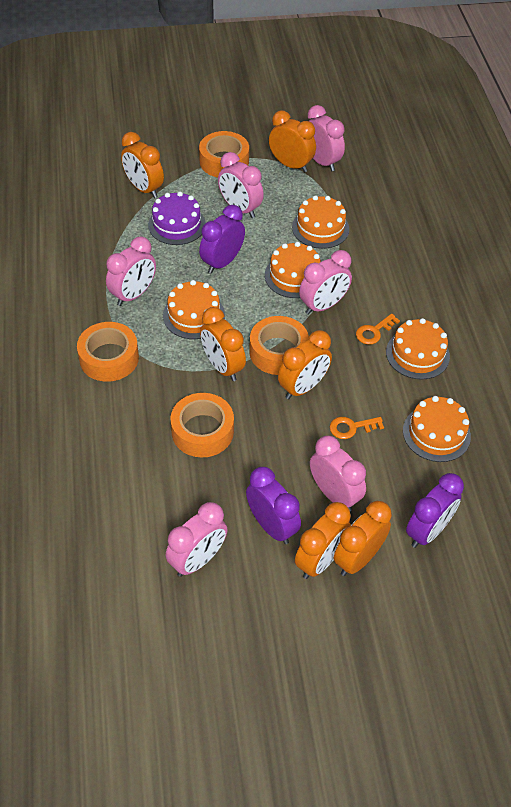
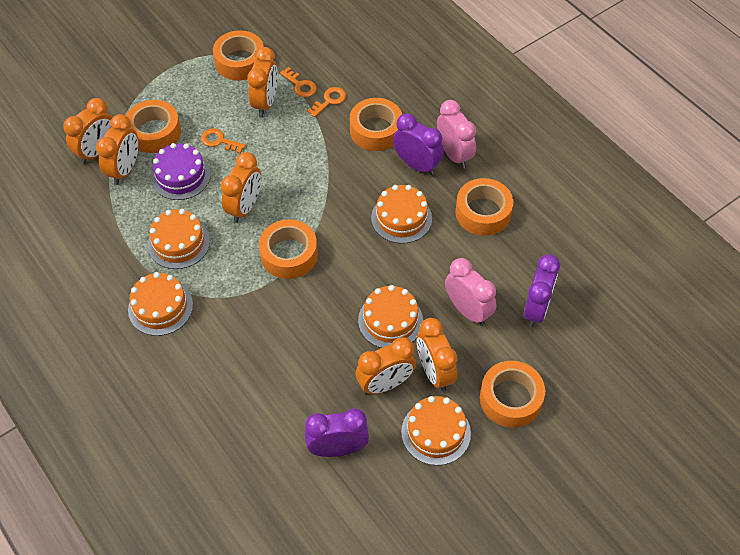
orange key: [330,417,384,439] [356,314,400,345] = 2 -> [201,129,246,154] [280,67,317,97] [307,87,346,117] = 3
orange tape: [77,322,139,382] [171,393,234,457] [199,131,249,178] [249,316,309,375] = 4 -> [126,100,181,153] [213,30,264,81] [259,219,318,279] [350,98,402,151] [455,178,513,236] [480,361,545,428] = 6
pink clock: [106,237,156,306] [166,502,228,577] [218,152,264,218] [299,250,352,315] [308,105,345,171] [310,436,366,511] = 6 -> [437,100,476,169] [445,258,497,326] = 2

